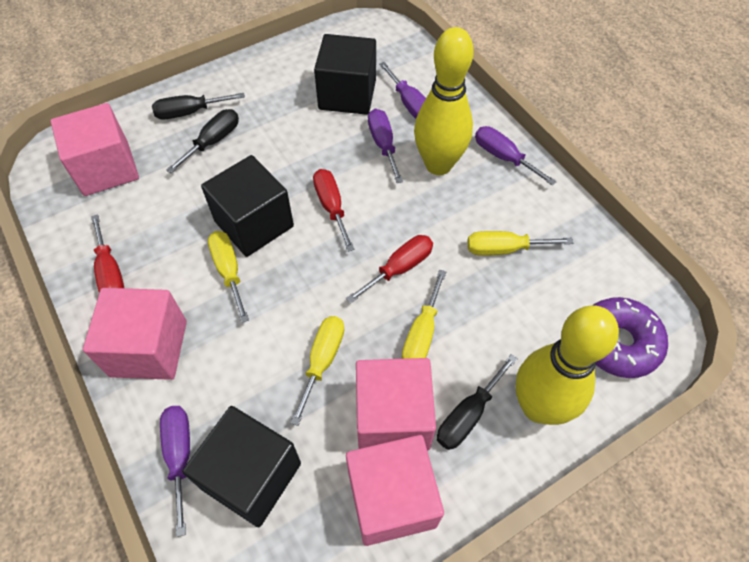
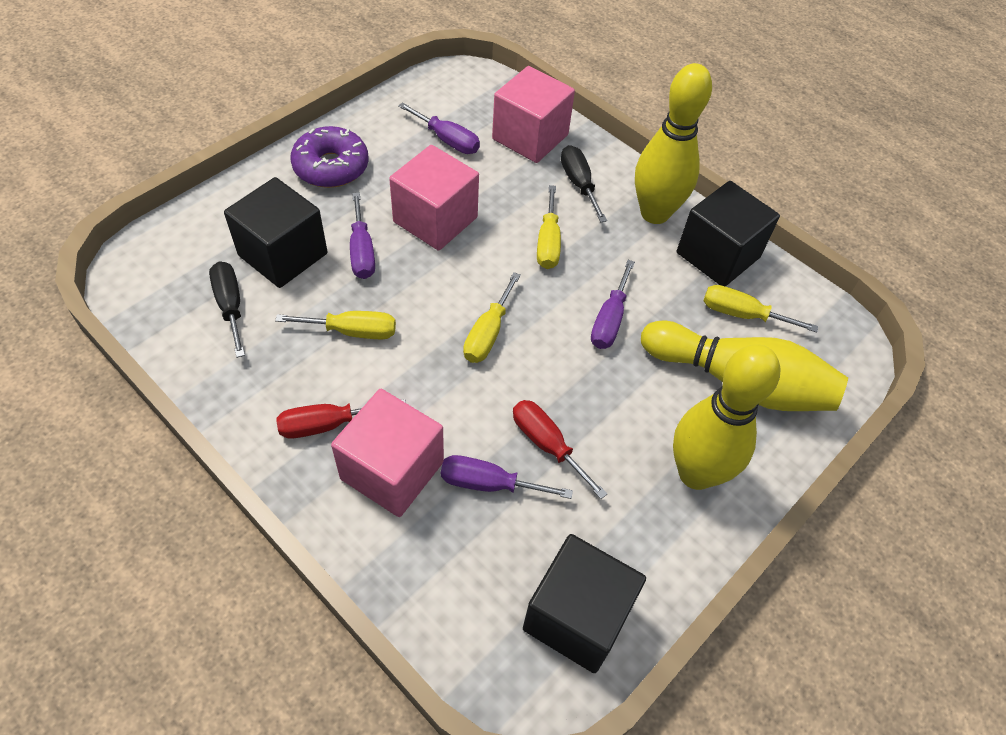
black screwdriver: [152,93,245,119] [166,109,239,173] [437,354,517,450] = 3 -> [209,261,245,358] [561,145,607,222] = 2
pink cube: [51,103,139,196] [83,288,187,380] [346,435,444,546] [356,358,436,451] = 4 -> [331,389,444,517] [389,145,479,251] [492,66,575,163] = 3
red screwdriver: [91,214,124,293] [313,169,354,251] [346,235,433,304] = 3 -> [276,399,406,439] [513,400,608,499] = 2
yellow bowling pin: [414,27,474,175] [515,305,619,425] = 2 -> [635,63,712,224] [641,321,848,411] [673,344,781,490] = 3

